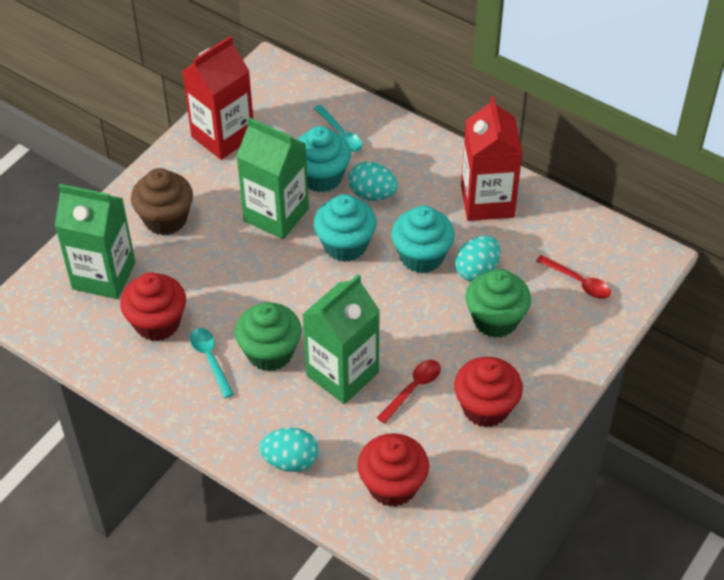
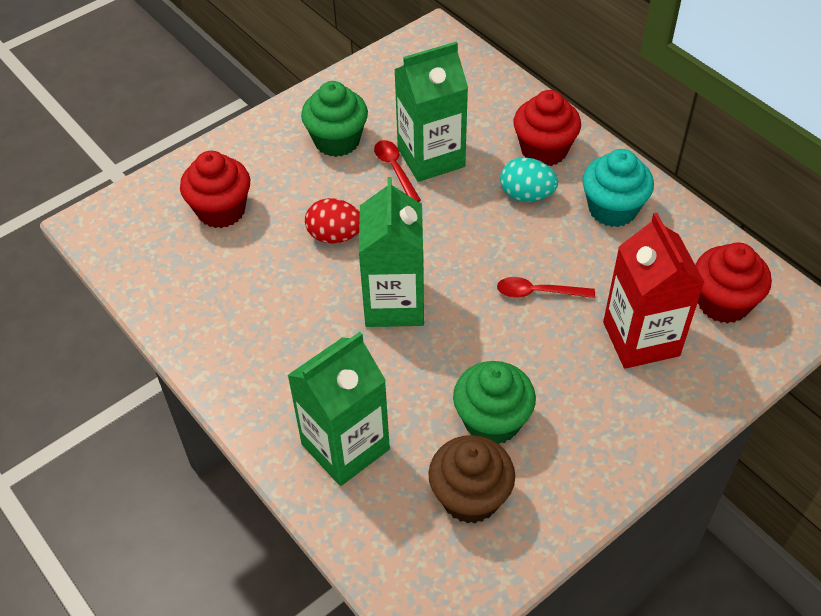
red carton: [182,36,253,160] [461,96,523,221] = 2 -> [603,213,705,369] = 1
red egg: none = 0 -> [305,198,360,243] = 1
turquoise cupcake: [297,126,351,192] [314,194,377,262] [391,205,455,273] = 3 -> [582,149,654,227] = 1
turquoise egg: [259,428,319,472] [348,162,398,201] [455,236,500,281] = 3 -> [500,157,558,202] = 1
turquoise spoon: [190,328,234,398] [313,105,362,152] = 2 -> none = 0

